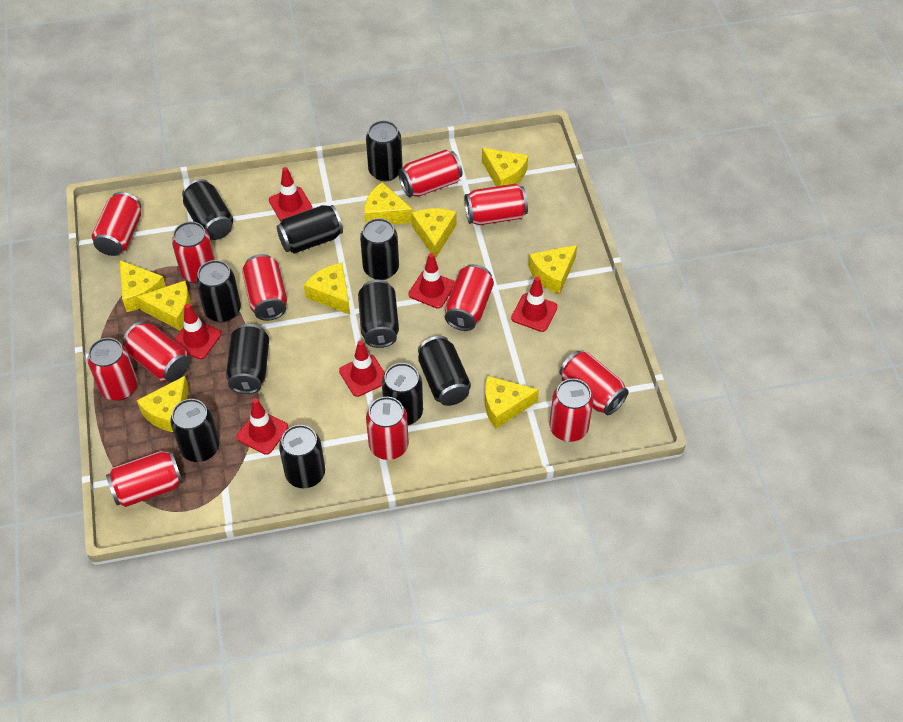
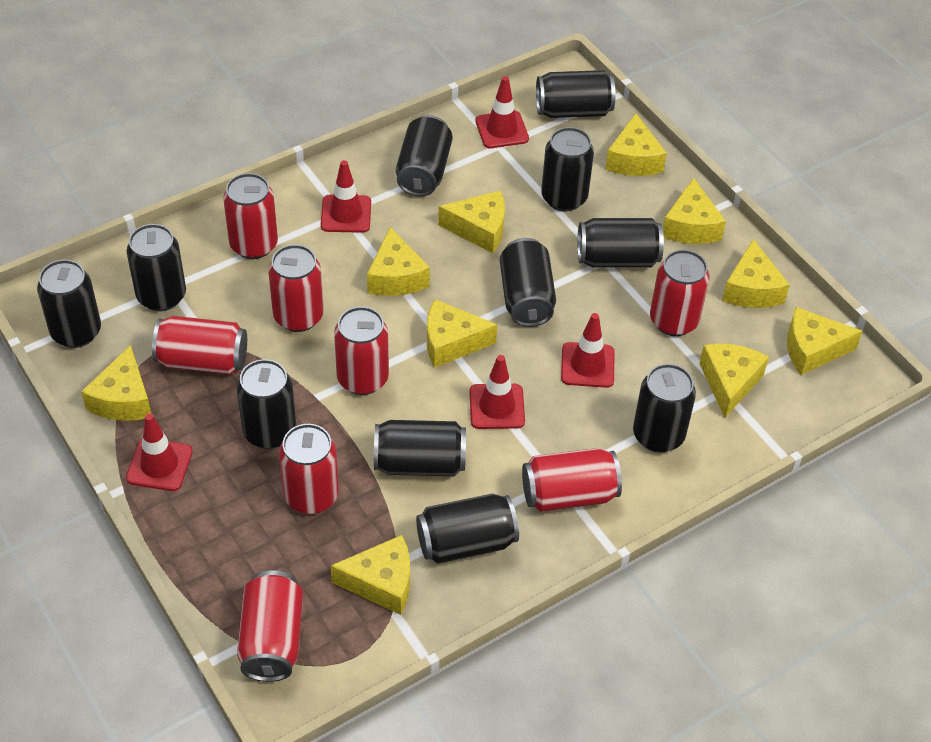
red can: [88,338,138,401] [92,192,141,256] [106,451,183,507] [123,321,189,382] [172,221,215,283] [242,254,287,321] [366,397,409,460] [398,150,463,197] [445,264,494,331] [465,184,528,225] [549,379,593,442] [560,351,629,415] = 12 -> [152,316,247,375] [223,173,278,259] [237,570,303,682] [268,244,324,332] [279,424,339,514] [334,306,389,395] [522,448,622,512] [650,250,710,336] = 8
red traffic cone: [173,304,221,359] [236,398,288,455] [269,167,313,221] [339,341,385,397] [409,253,455,309] [511,277,558,332] = 6 -> [126,413,193,491] [321,160,371,233] [469,355,525,429] [475,76,529,148] [561,313,615,388] = 5
yellow cheese: [120,260,166,312] [136,281,191,331] [137,376,189,432] [304,263,350,315] [364,182,413,224] [411,208,456,259] [482,148,528,186] [485,376,539,429] [528,245,577,294] = 9 -> [81,345,151,421] [331,535,410,615] [367,227,430,296] [427,299,497,368] [438,191,505,253] [605,113,667,176] [663,178,726,244] [699,344,769,418] [722,239,790,308] [787,307,863,375] = 10

